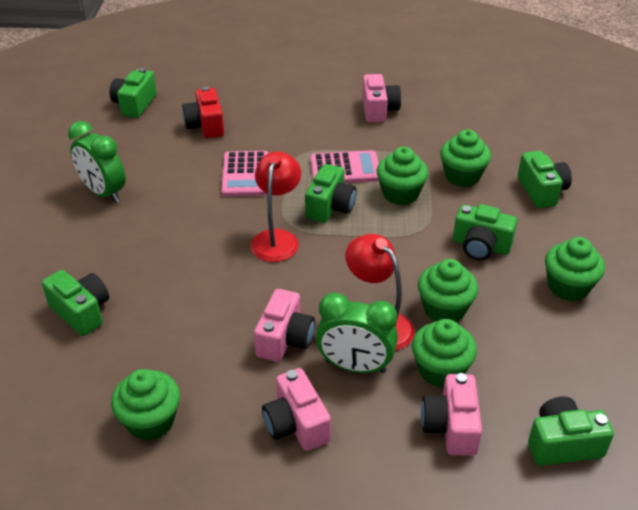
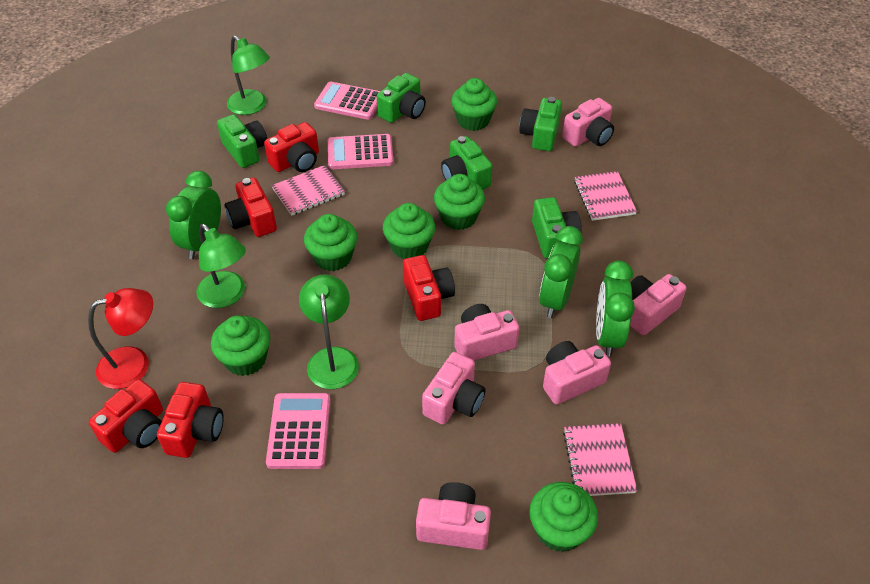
green camera: [42,270,109,336] [110,68,157,118] [305,164,357,223] [453,204,517,260] [518,151,572,208] [528,396,614,466] = 6 -> [217,114,267,168] [377,73,426,123] [441,136,492,189] [519,97,562,151] [532,197,582,258] = 5
green clock: [68,121,126,203] [316,292,398,373] = 2 -> [166,171,221,259] [539,226,583,318] [596,261,635,357] = 3
green lamp: none = 0 -> [196,224,246,308] [227,35,270,115] [299,275,359,389] = 3
pink calculator: [221,151,269,197] [310,150,379,183] = 2 -> [266,393,331,469] [314,81,380,120] [328,134,394,169] = 3
pink camera: [254,289,315,362] [262,368,331,451] [362,74,401,123] [421,373,482,456] = 4 -> [416,482,491,550] [422,352,485,425] [454,304,519,361] [543,341,611,405] [562,98,614,147] [630,274,686,335] = 6
pink notebook: none = 0 -> [272,165,345,216] [563,423,637,496] [574,171,637,221] = 3
red camera: [182,86,224,138] = 1 -> [89,379,163,453] [157,382,224,458] [225,178,277,237] [264,122,319,172] [403,255,455,321] = 5
red lamp: [250,151,301,262] [345,234,414,351] = 2 -> [88,288,153,389] = 1

